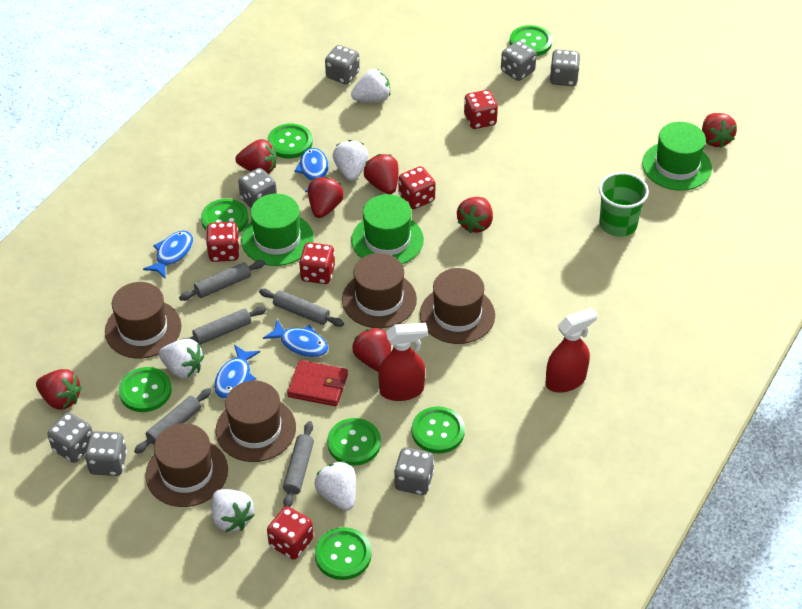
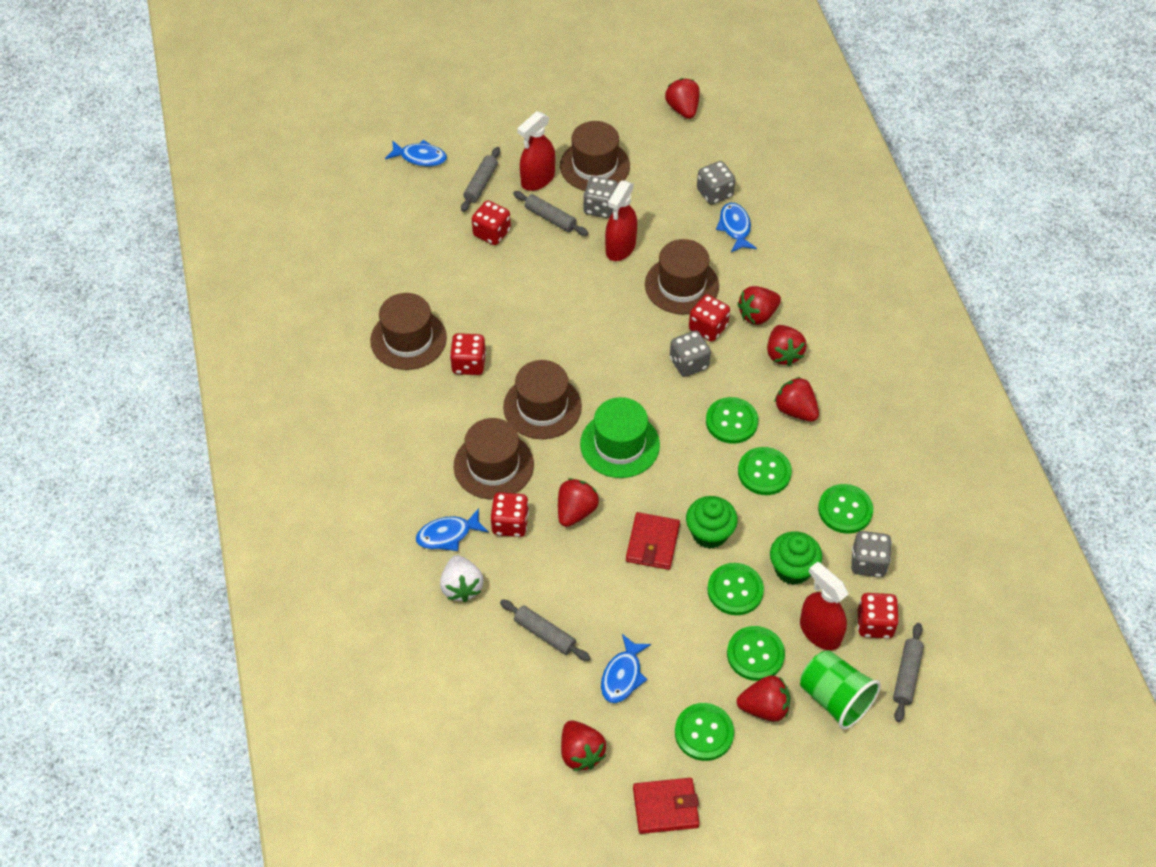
green button: [119,367,172,412] [201,199,249,233] [267,124,313,159] [315,527,372,580] [327,418,381,466] [412,407,465,454] [510,25,552,56] = 7 -> [675,703,734,761] [706,397,758,444] [707,563,764,615] [727,626,785,681] [738,447,792,495] [818,484,873,534] = 6
green cupcake: none = 0 -> [686,496,738,549] [770,531,822,585] = 2
green hat: [241,194,314,266] [351,194,424,264] [642,122,712,191] = 3 -> [580,397,660,478] = 1
grey dice: [47,412,93,463] [85,431,127,476] [238,168,277,208] [325,45,360,84] [394,447,434,495] [501,41,537,81] [550,50,580,86] = 7 -> [583,176,618,218] [670,330,711,377] [697,161,735,205] [851,531,892,577] = 4
grey rolling pin: [134,388,212,454] [179,260,265,301] [183,306,266,345] [259,289,344,327] [283,421,314,507] = 5 -> [461,147,500,212] [500,599,590,661] [513,191,588,236] [893,623,924,722] = 4
red spray bottle: [378,323,428,401] [546,308,598,393] = 2 -> [517,111,555,191] [605,180,637,261] [800,562,848,650] = 3
red wallet: [287,360,348,406] = 1 -> [626,512,680,570] [633,778,699,834] = 2
white strawberry: [159,339,204,379] [211,489,254,532] [315,461,356,511] [333,140,368,181] [351,69,390,102] = 5 -> [440,555,484,602] = 1

